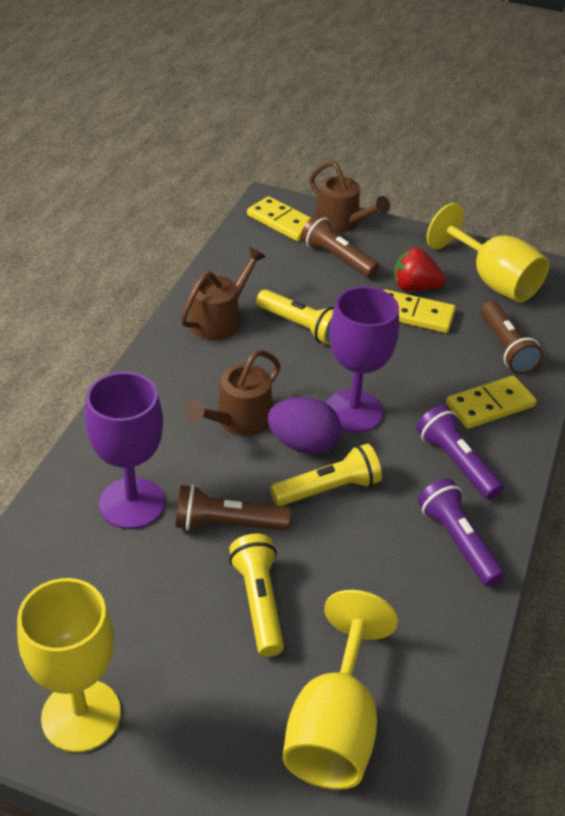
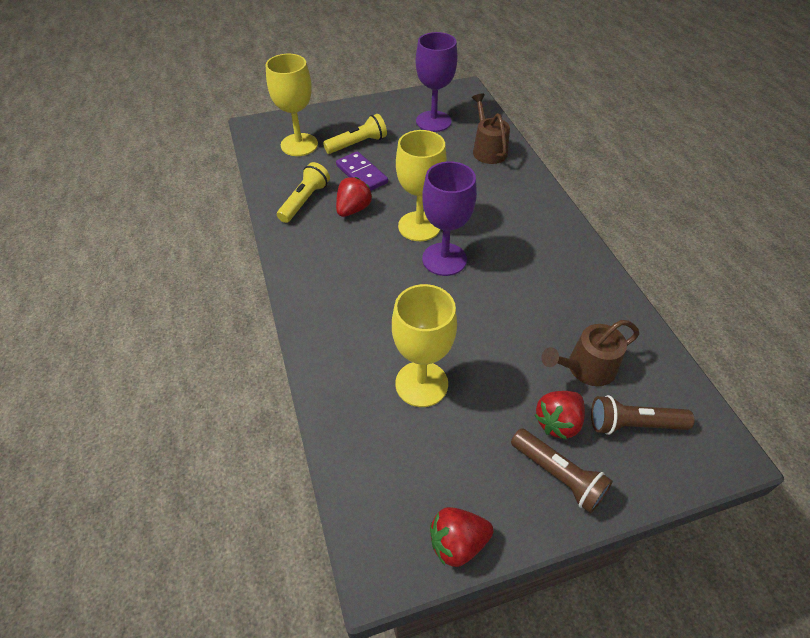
brown flashlight: [175,485,291,531] [301,214,379,278] [481,301,543,374] = 3 -> [511,428,613,513] [591,395,695,435] = 2
brown watering can: [181,247,266,340] [185,350,281,436] [310,161,390,233] = 3 -> [472,93,510,164] [541,320,639,386] = 2
purple domino: none = 0 -> [336,151,388,191] = 1
purple egg: [268,397,341,454] = 1 -> none = 0
purple flashlight: [417,405,504,500] [418,478,505,587] = 2 -> none = 0
red strawberry: [394,247,445,291] = 1 -> [336,177,372,217] [430,507,494,567] [534,391,585,440] = 3
yellow domino: [247,196,311,241] [384,289,456,333] [446,376,537,429] = 3 -> none = 0
yellow flashlight: [229,534,284,657] [256,289,334,345] [270,444,382,506] = 3 -> [277,162,330,223] [323,114,387,154] = 2

